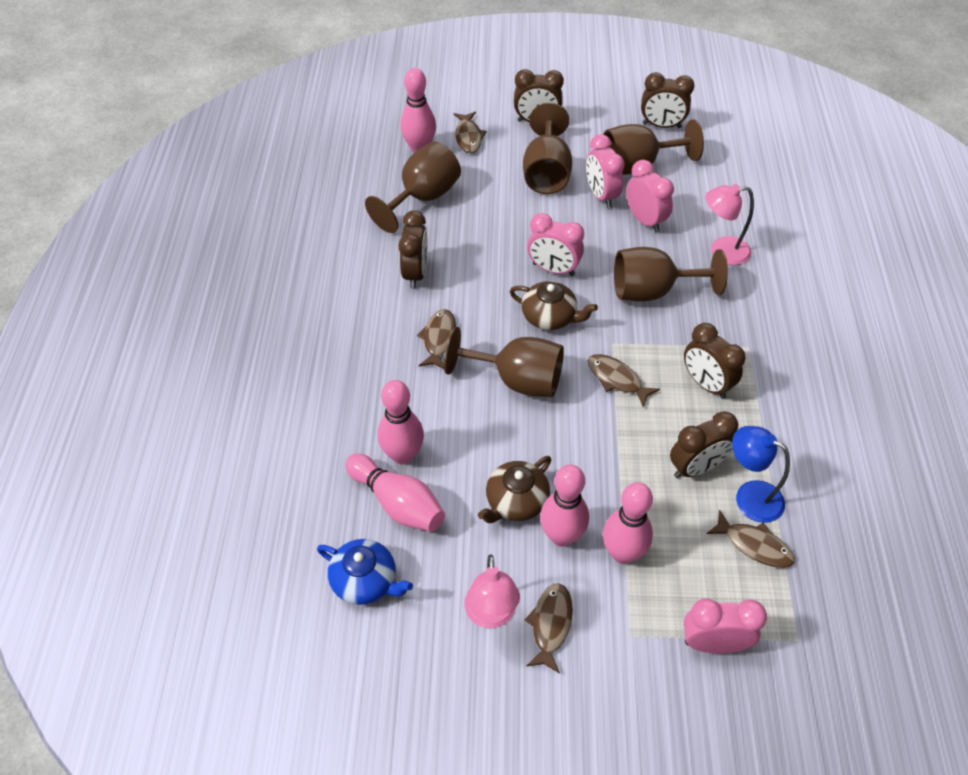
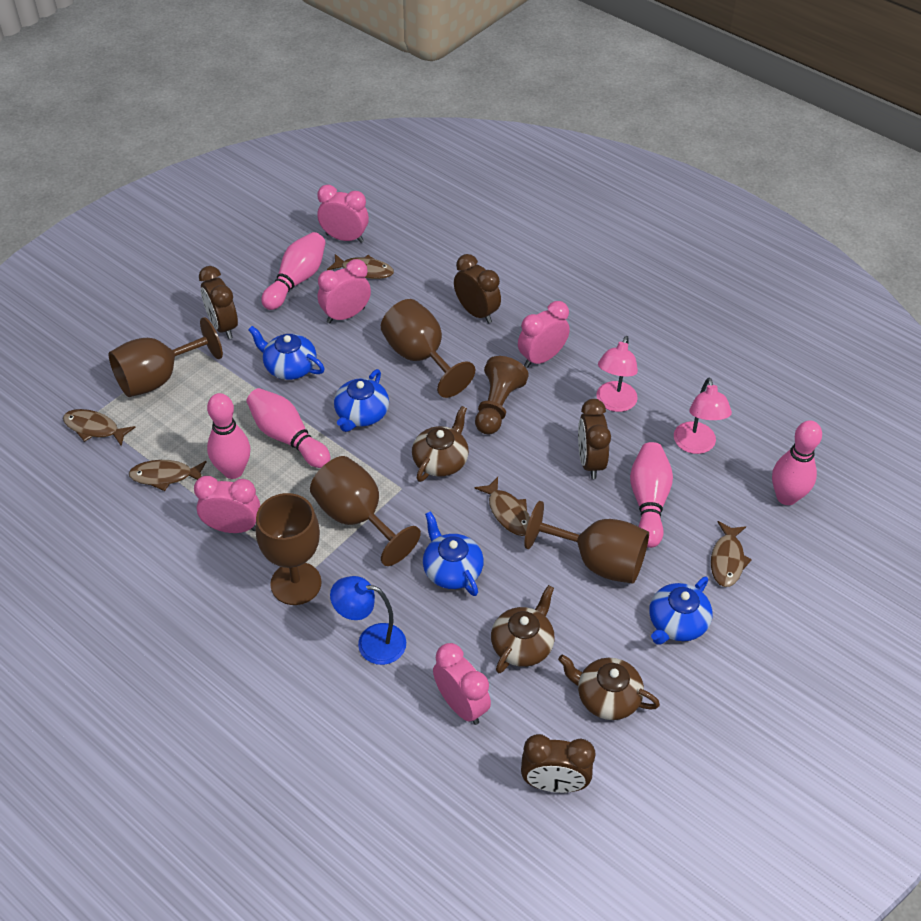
blue teapot: [317,539,413,605] = 1 -> [248,326,325,380] [334,369,389,432] [423,511,484,596] [649,577,712,645] = 4
brown clock: [398,211,428,289] [514,69,564,122] [641,72,695,128] [670,411,738,478] [684,323,746,399] = 5 -> [199,266,238,339] [454,254,501,323] [521,734,596,793] [578,399,611,479] = 4
brown pawn: none = 0 -> [475,356,529,434] = 1
brown teapot: [478,456,551,523] [509,281,598,330] = 2 -> [412,406,469,482] [491,585,555,673] [558,655,660,720] = 3
pink clock: [527,213,584,276] [586,134,625,208] [626,160,674,232] [684,598,767,653] = 4 -> [194,476,260,533] [317,185,369,243] [318,259,371,323] [433,643,491,725] [518,301,570,368] = 5

